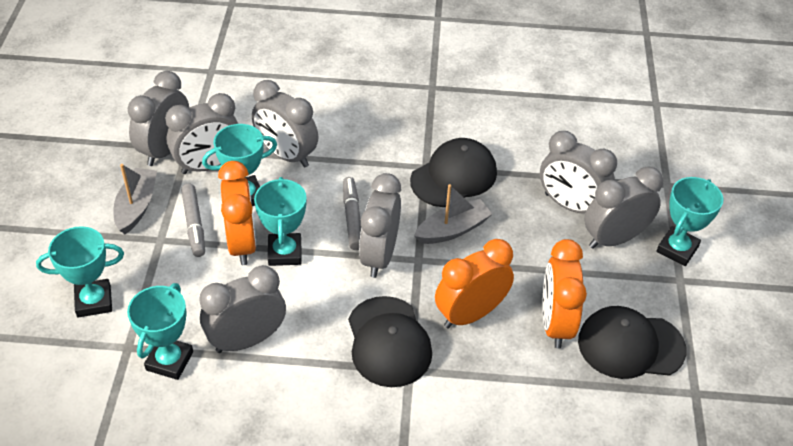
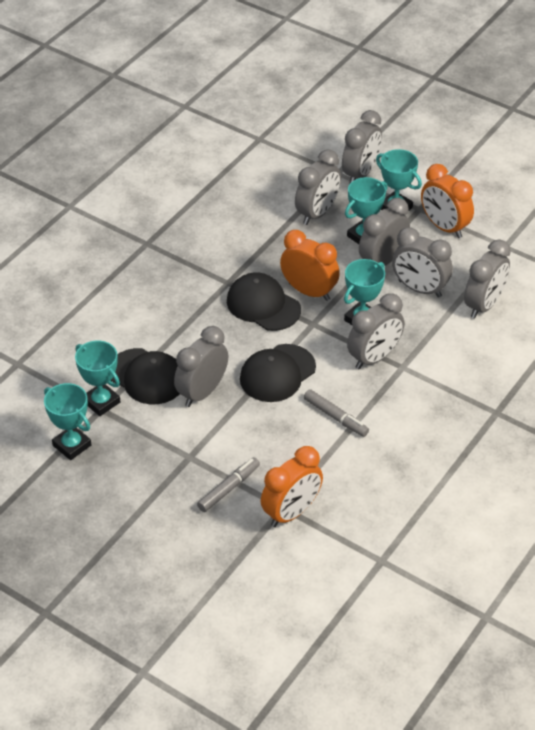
grey boat: [113,164,157,234] [414,184,492,244] = 2 -> none = 0

